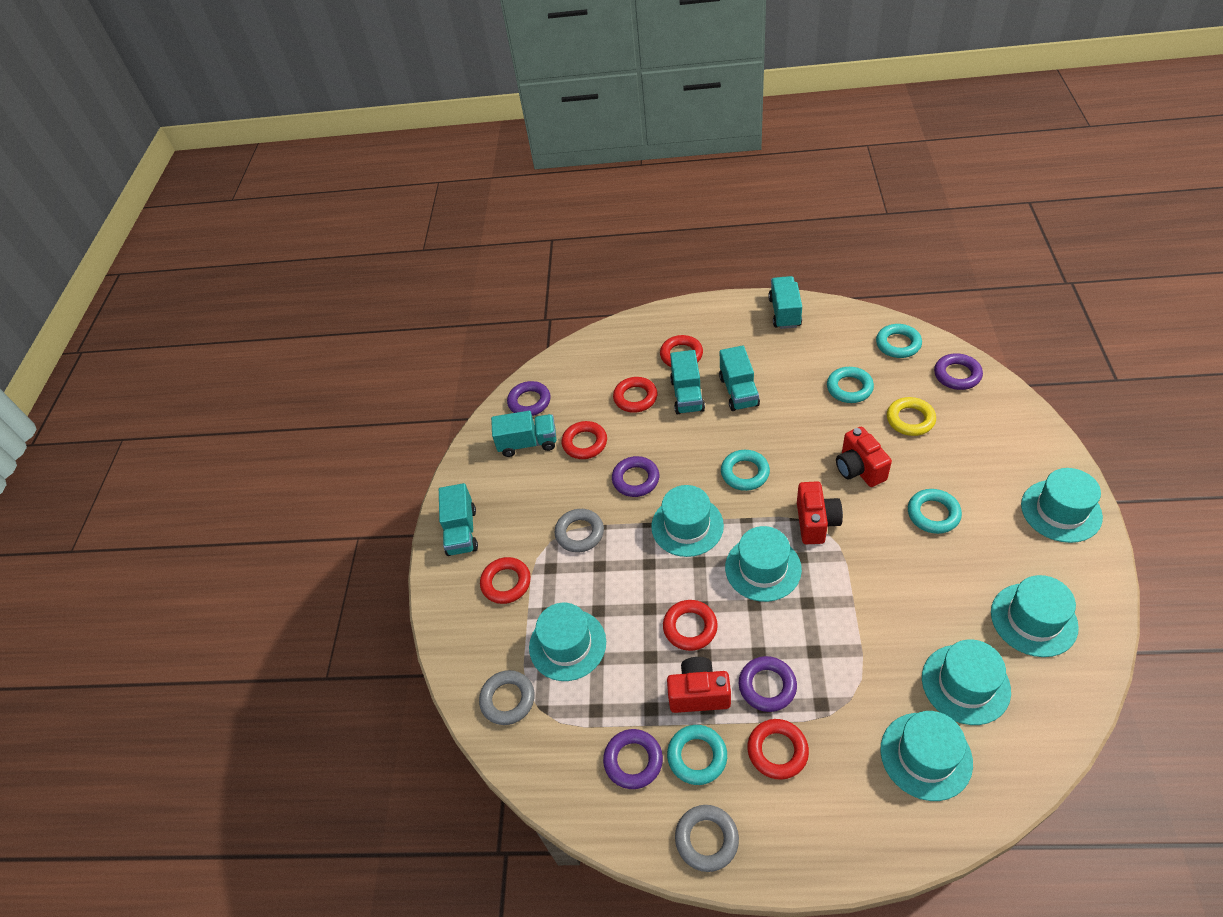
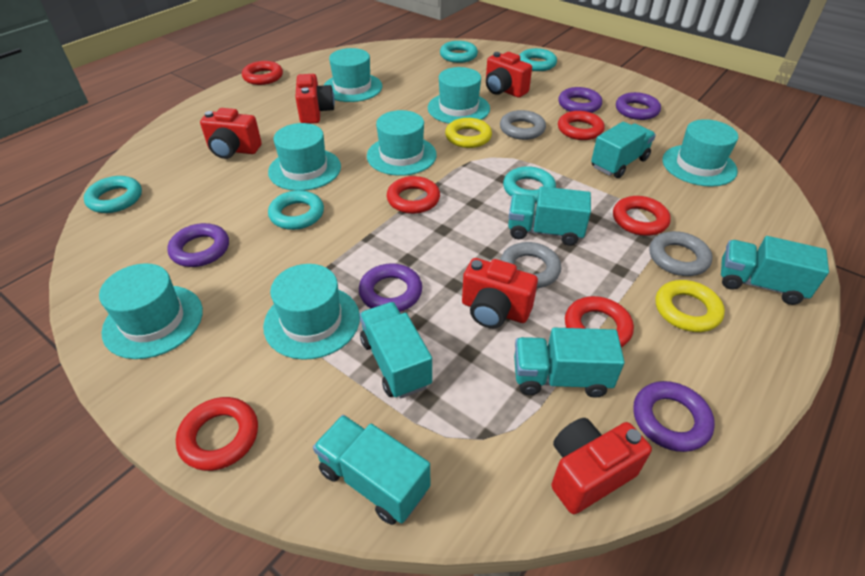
red camera: [667,657,731,713] [797,482,843,544] [836,427,892,487] = 3 -> [200,108,262,159] [295,74,335,124] [462,258,538,328] [486,52,532,98] [551,418,652,514] = 5
turquoise truck: [439,483,478,556] [491,411,557,457] [670,350,705,414] [719,345,760,411] [768,276,802,329] = 5 -> [313,415,430,525] [359,302,432,399] [508,186,591,246] [514,328,625,398] [591,122,656,178] [721,236,829,305] = 6
yellow ring: [887,397,936,436] = 1 -> [445,118,492,148] [656,280,725,332] = 2

